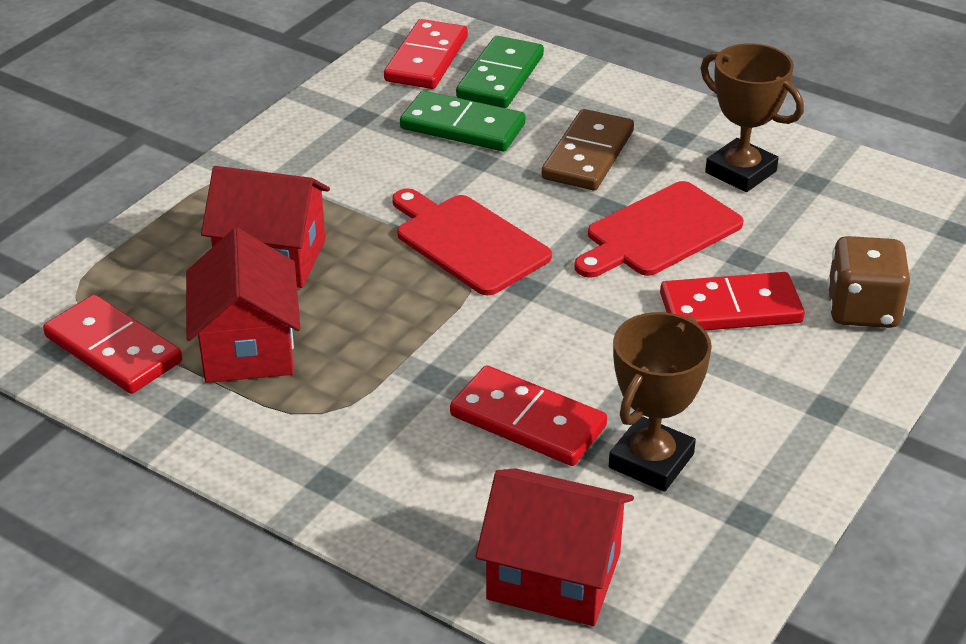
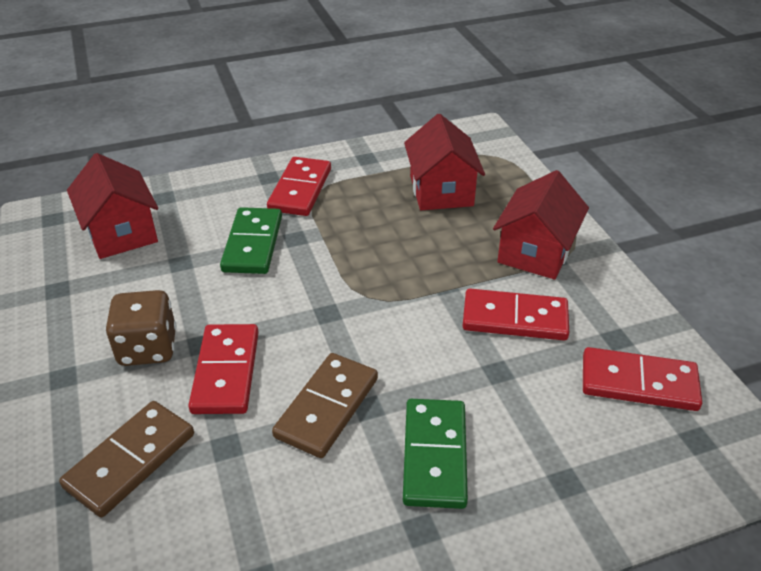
brown domino: [542,109,634,190] = 1 -> [59,401,194,517] [272,353,378,458] = 2
brown trophy: [609,312,712,492] [701,43,804,192] = 2 -> none = 0
red cutting board: [392,188,552,295] [574,181,743,278] = 2 -> none = 0

